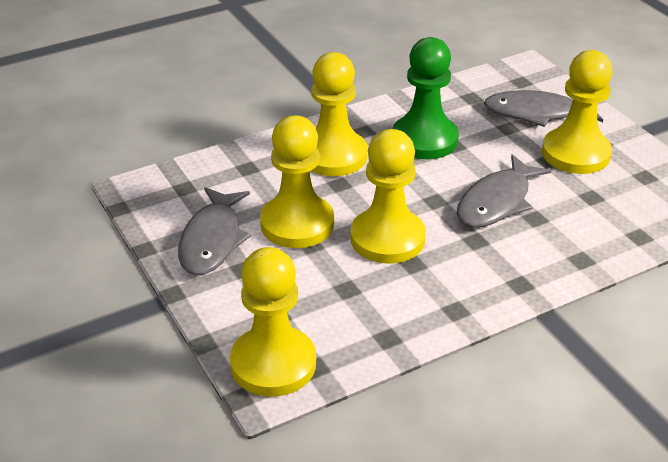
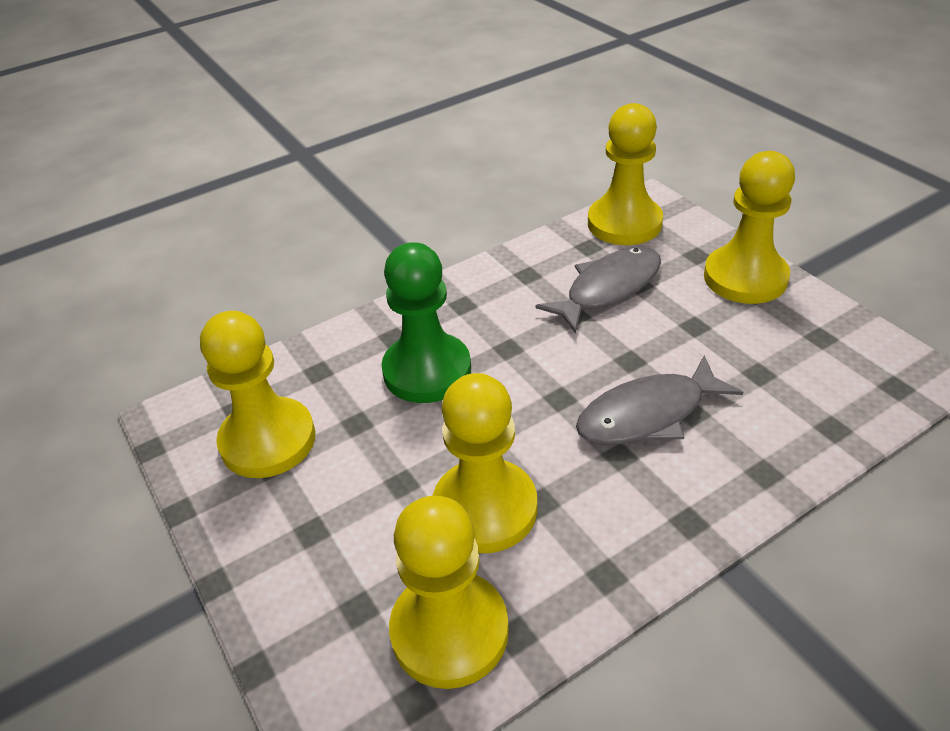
grey fish: [178,187,251,275] [457,154,551,228] [484,90,603,127] = 3 -> [535,247,661,333] [576,355,743,445] = 2

